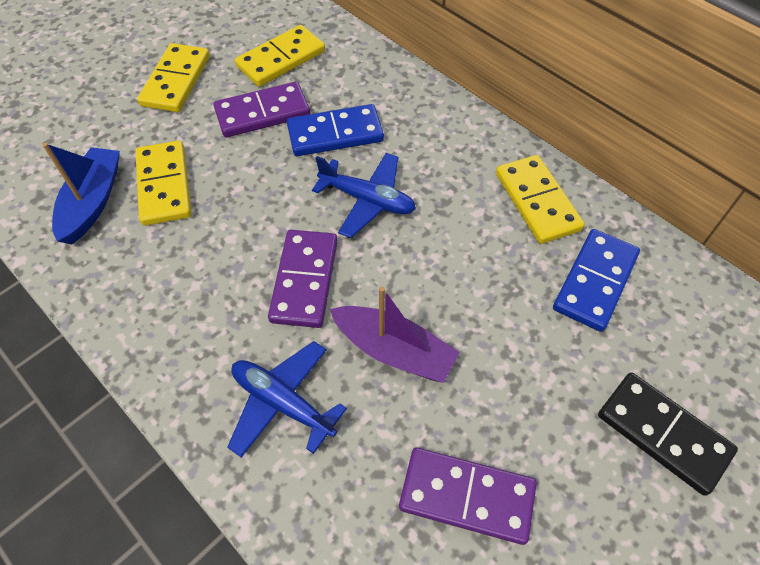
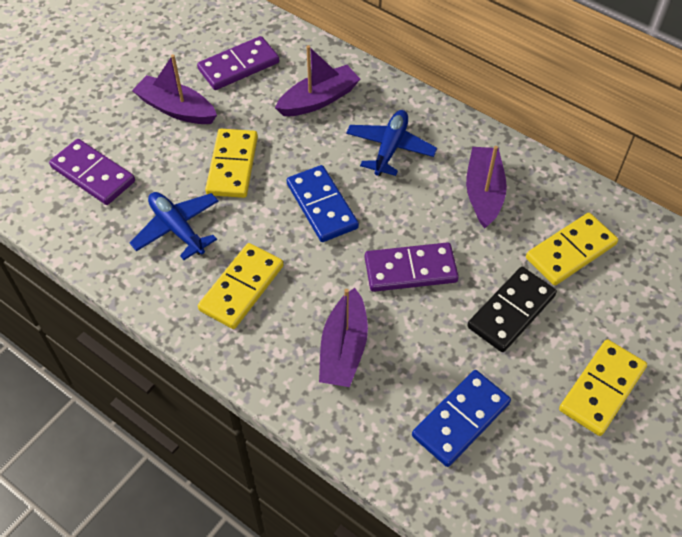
blue boat: [42,143,120,244] = 1 -> none = 0
purple boat: [330,287,459,383] = 1 -> [132,54,217,124] [275,45,360,116] [319,288,368,387] [466,146,507,229] = 4

